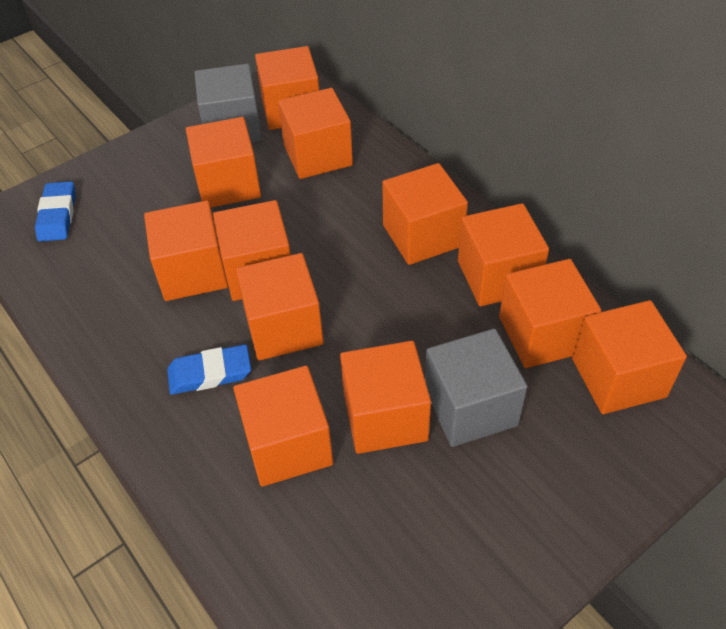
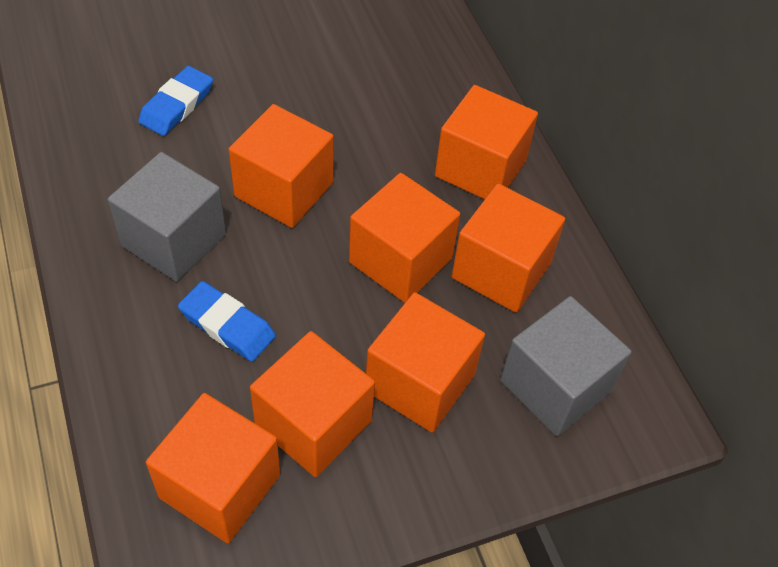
orange cube: [144,200,228,301] [186,117,261,208] [213,200,291,301] [233,366,333,487] [236,253,324,360] [255,46,319,130] [278,88,353,179] [340,341,431,454] [382,163,468,265] [458,203,549,306] [499,259,601,368] [572,300,687,414] = 12 -> [146,393,280,543] [229,104,334,228] [250,331,375,477] [349,173,460,303] [366,292,485,433] [435,85,538,199] [452,183,565,313] = 7

